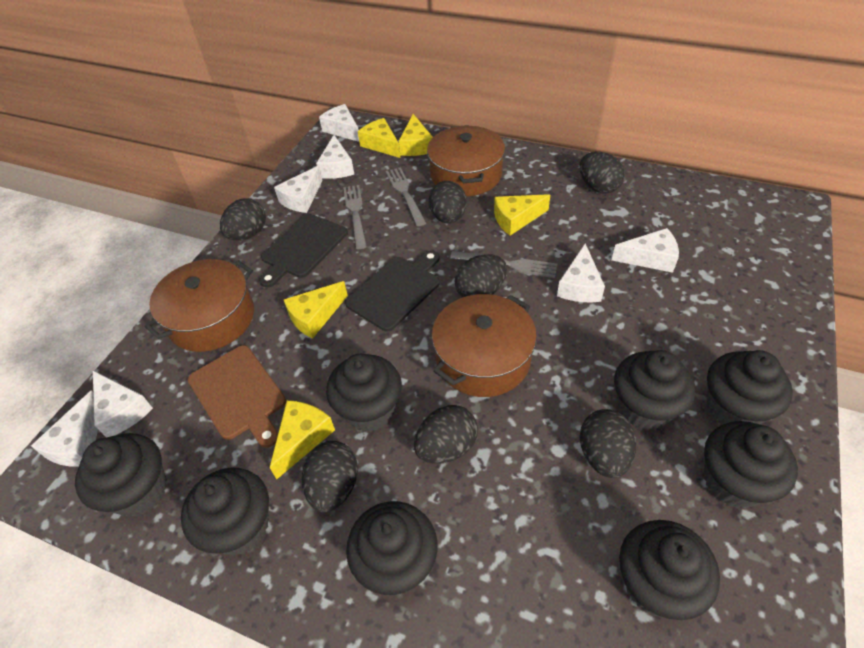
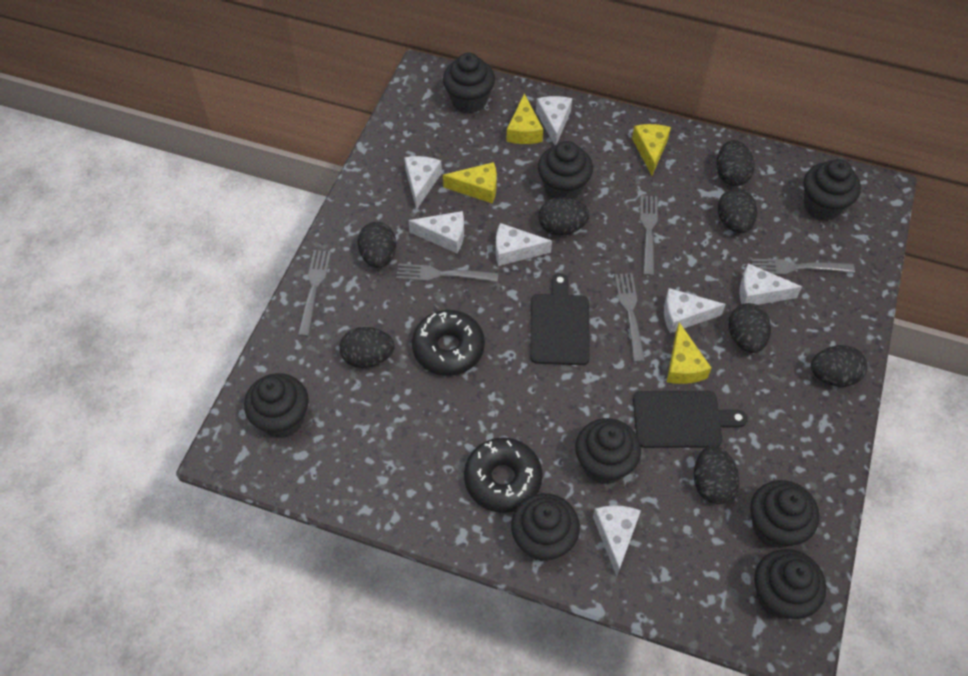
black donut: none = 0 -> [412,310,485,376] [464,437,543,513] = 2
black egg: [220,198,266,241] [302,441,358,512] [414,405,478,464] [429,181,467,224] [454,254,507,297] [580,152,625,194] [580,409,636,478] = 7 -> [340,327,395,368] [358,222,396,268] [538,197,590,235] [694,445,739,504] [716,140,755,186] [718,188,757,233] [729,303,771,353] [811,345,867,387] = 8
brown cutting board: [188,345,286,448] = 1 -> none = 0
brown pot: [144,259,254,352] [427,125,505,196] [432,294,537,397] = 3 -> none = 0
grey fork: [343,185,367,249] [386,167,426,226] [450,251,557,278] = 3 -> [298,250,331,337] [396,263,498,282] [615,273,645,362] [640,195,658,276] [751,259,855,275] = 5
yellow cheese: [270,400,335,479] [284,281,348,339] [358,118,400,158] [399,114,433,156] [494,194,550,236] = 5 -> [443,162,497,204] [506,94,543,144] [632,124,671,176] [667,322,711,384] = 4

